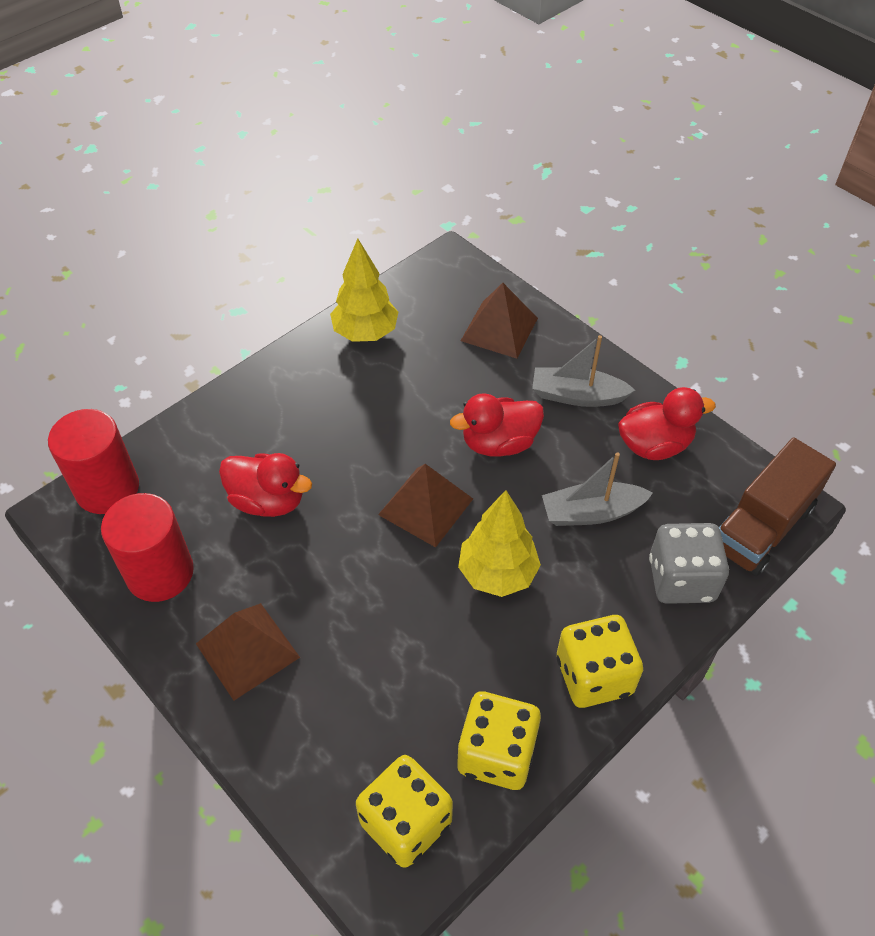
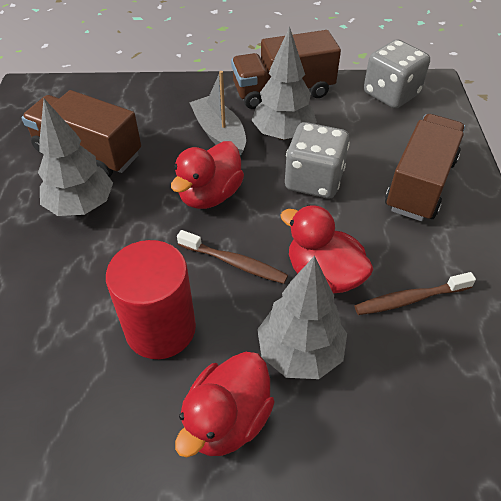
brown pyramid: [196,603,300,701] [378,464,473,547] [461,283,538,359] = 3 -> none = 0
brown toothbrush: none = 0 -> [177,230,288,284] [354,272,476,315] = 2
brown truck: [719,438,836,577] = 1 -> [21,90,141,177] [231,30,341,109] [385,114,465,221] = 3
grey boat: [532,335,635,407] [542,452,653,526] = 2 -> [189,71,246,156] = 1
grey dice: [649,523,729,604] = 1 -> [285,122,350,198] [364,39,430,108] = 2
grey tree: none = 0 -> [38,99,113,216] [251,27,317,140] [257,256,347,379] = 3
red cylinder: [48,409,139,514] [101,493,194,602] = 2 -> [106,240,196,359] = 1
yellow dice: [356,755,453,868] [457,691,541,790] [557,615,643,708] = 3 -> none = 0
yellow tree: [330,238,398,342] [458,490,541,597] = 2 -> none = 0

